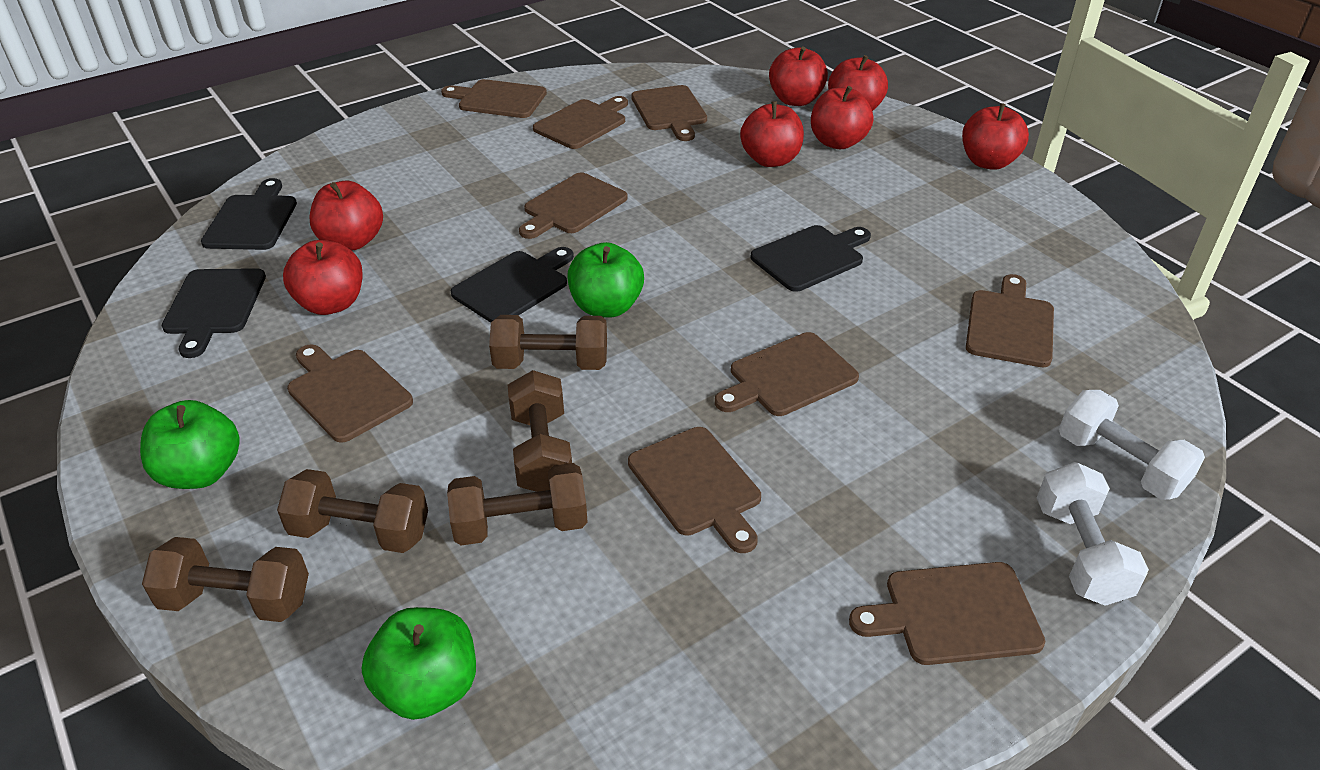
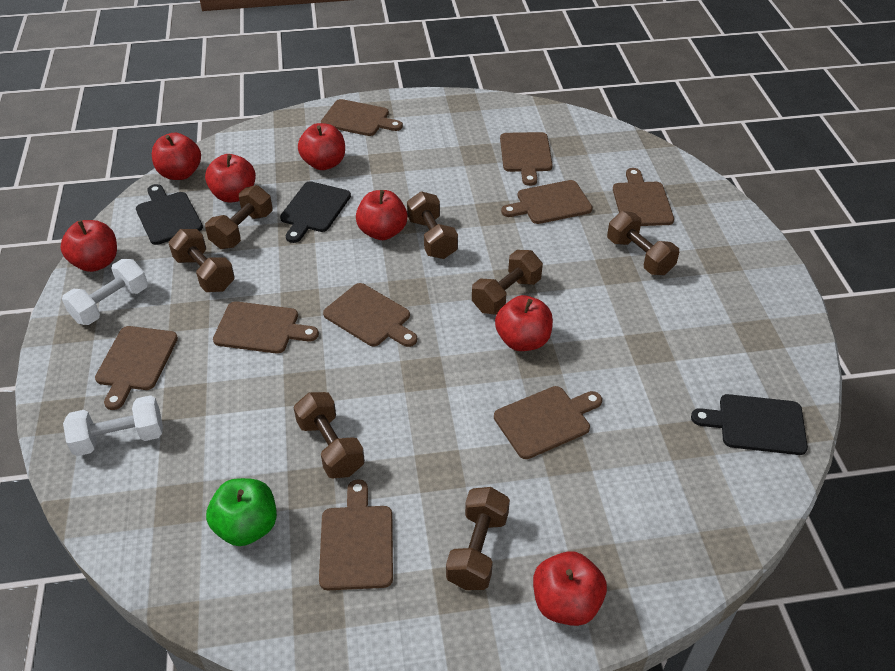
black cutting board: [162,268,266,358] [201,178,297,250] [451,247,574,323] [751,225,871,292] = 4 -> [136,184,203,245] [280,181,351,243] [691,394,808,455] = 3
brown dumbbell: [142,537,309,622] [277,469,428,553] [447,463,588,545] [489,315,607,370] [508,370,572,492] = 5 -> [169,229,235,292] [205,185,273,249] [294,392,365,479] [407,191,458,259] [446,487,510,590] [472,250,543,315] [607,211,679,275] = 7
green apple: [140,400,240,489] [362,607,476,720] [567,242,644,318] = 3 -> [206,478,277,546] = 1

